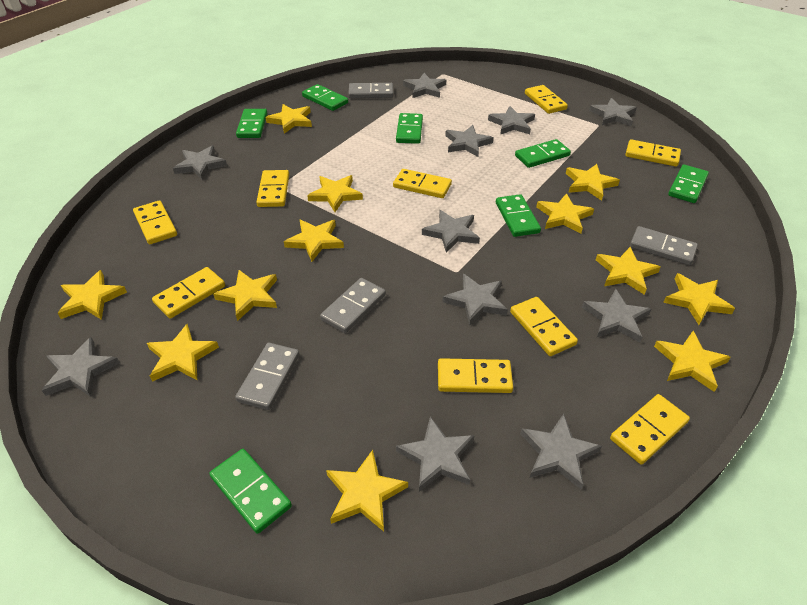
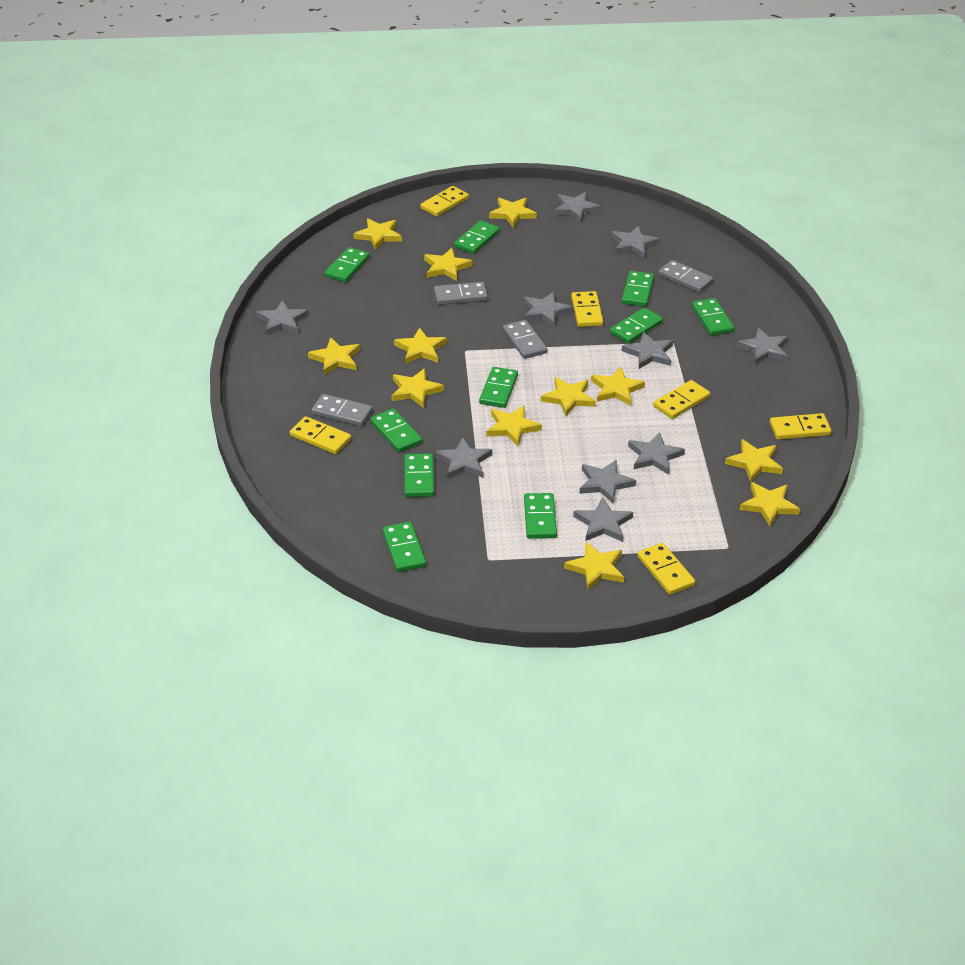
green domino: [209,449,292,534] [236,109,267,138] [302,84,348,111] [396,113,423,144] [496,194,541,237] [515,139,571,168] [668,164,709,203] = 7 -> [325,247,370,282] [370,409,422,452] [383,522,426,572] [404,453,434,497] [454,220,500,254] [479,367,518,408] [524,493,557,539] [610,307,663,344] [622,271,654,307] [692,298,734,336] = 10
grey star: [42,337,120,397] [173,146,227,180] [396,417,475,492] [403,73,446,98] [422,210,480,253] [442,273,508,326] [445,125,494,157] [488,106,535,135] [520,414,602,489] [582,289,651,342] [589,98,637,126] = 11 -> [256,300,309,335] [435,437,492,479] [524,292,573,328] [554,192,601,223] [573,497,633,542] [579,460,636,503] [611,226,659,258] [622,332,673,369] [628,432,685,475] [737,328,788,364] = 10
yellow domino: [133,200,177,244] [152,267,225,319] [256,170,289,207] [393,169,452,198] [438,358,513,393] [510,297,578,356] [525,85,568,114] [610,394,690,465] [625,139,681,167] = 9 -> [290,416,351,454] [420,186,469,217] [571,291,604,327] [637,543,695,595] [653,380,710,419] [770,413,831,440] = 6

